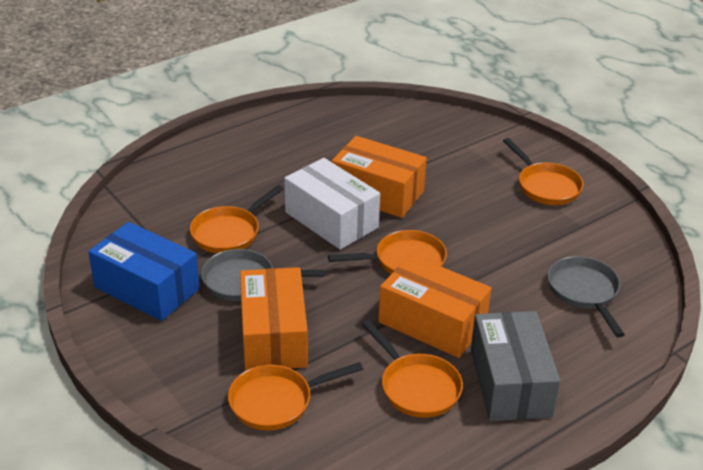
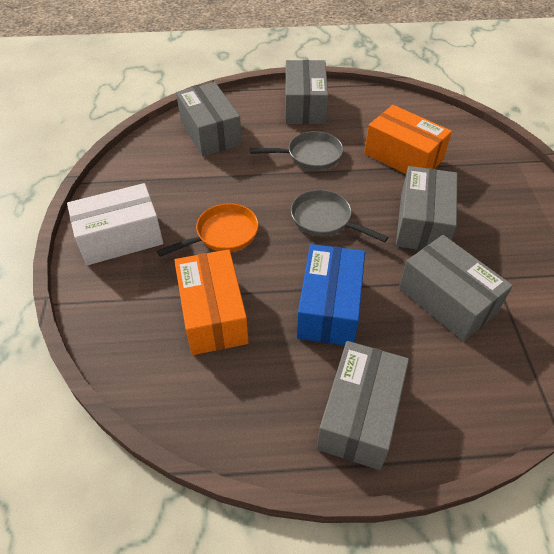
grey box: [471,311,560,421] = 1 -> [176,82,242,157] [285,60,328,124] [317,341,409,470] [396,166,457,250] [399,235,513,342] = 5
orange box: [240,267,308,371] [332,136,427,218] [378,254,491,358] = 3 -> [174,249,249,355] [364,105,452,174] = 2
orange pan: [190,185,284,253] [228,362,363,430] [328,230,447,274] [362,320,463,418] [503,138,584,205] = 5 -> [157,203,259,257] = 1

